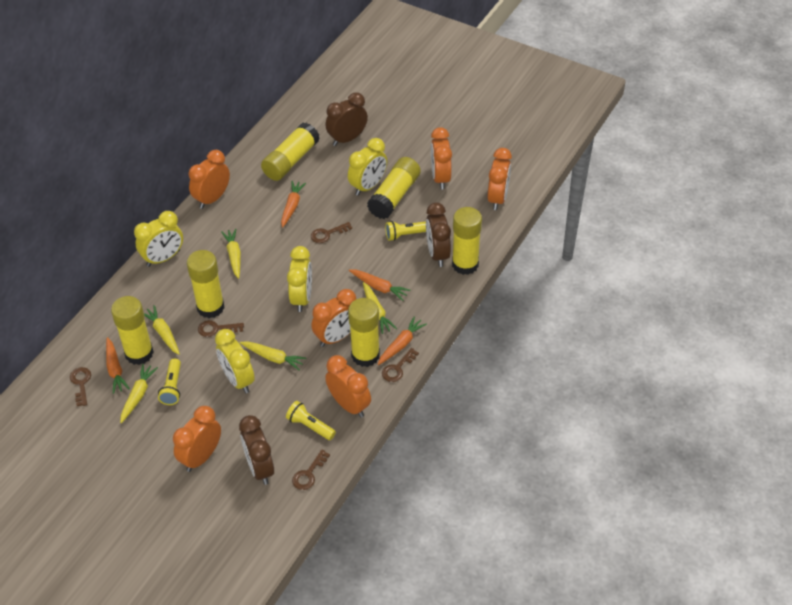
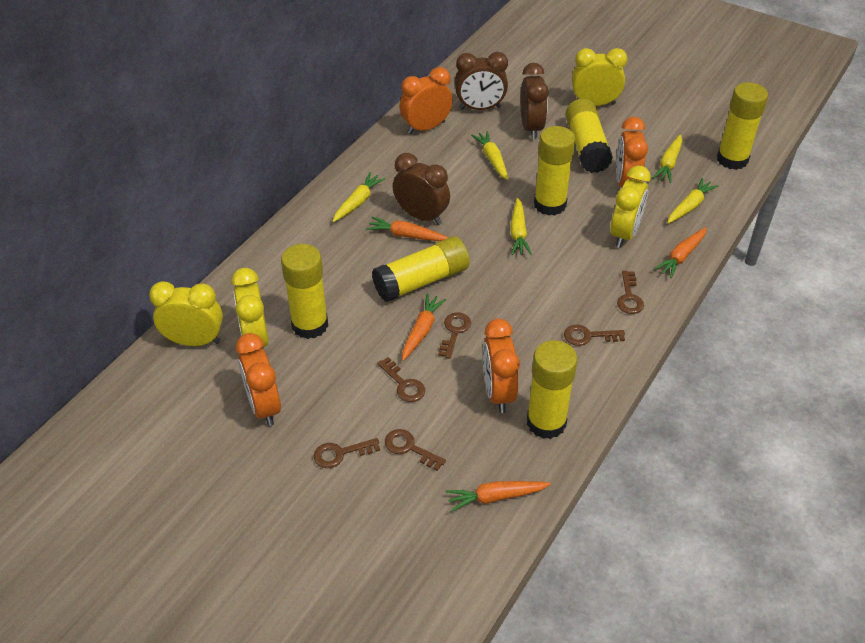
brown key: [70,367,91,406] [198,320,244,337] [292,450,330,490] [311,222,352,243] [382,348,419,382] = 5 -> [313,438,380,468] [377,357,425,402] [385,429,446,471] [438,312,471,359] [564,325,625,346] [617,271,644,314] = 6
orange clock: [173,406,221,472] [189,150,230,209] [311,289,356,347] [325,355,371,417] [431,127,452,189] [488,148,512,210] = 6 -> [236,333,281,426] [399,67,453,134] [482,319,520,413] [616,117,648,188] = 4
yellow flashlight: [158,358,181,405] [286,401,336,440] [385,221,426,241] = 3 -> none = 0

